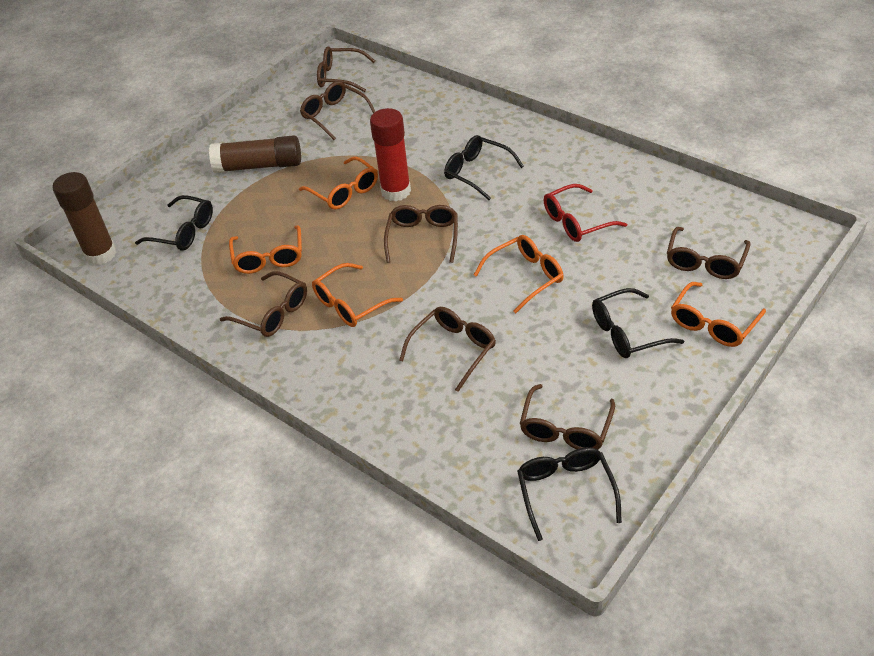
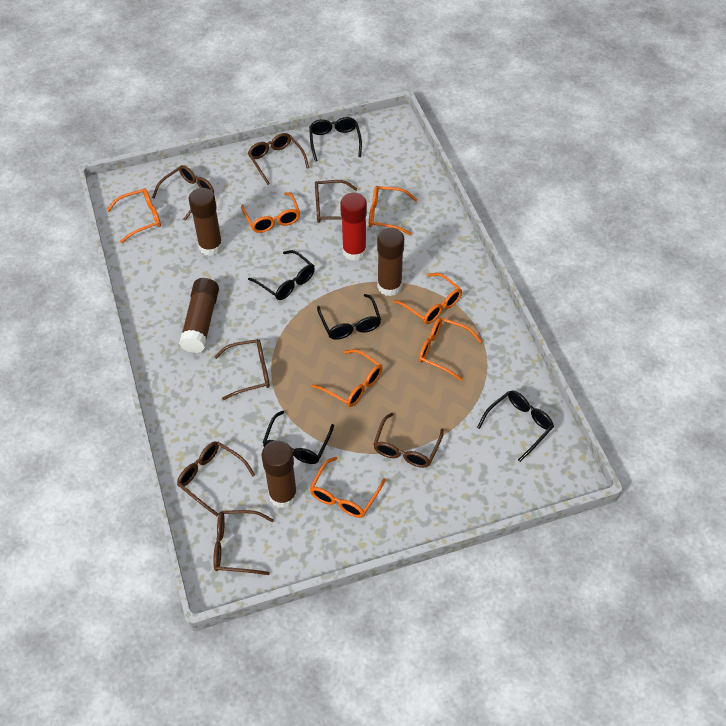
black glasses: [135,195,213,251] [444,135,524,200] [517,447,622,541] [592,288,684,358] = 4 -> [248,250,315,300] [263,411,334,464] [309,117,362,162] [317,294,381,340] [477,390,554,462] = 5
brown glue stick: [52,172,117,265] [209,135,301,173] = 2 -> [179,278,219,353] [188,188,223,256] [262,440,298,508] [377,228,404,296] = 4
orange glasses: [229,225,302,274] [299,157,378,210] [312,263,403,327] [474,235,564,313] [671,282,766,347] = 5 -> [107,188,161,243] [241,192,300,233] [309,457,386,518] [312,349,382,407] [369,186,417,235] [393,273,462,324] [419,317,482,381] = 7
red glasses: [544,184,627,242] = 1 -> none = 0

